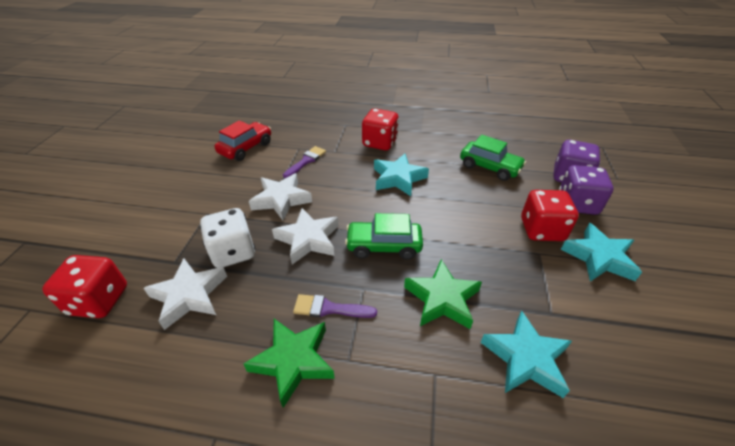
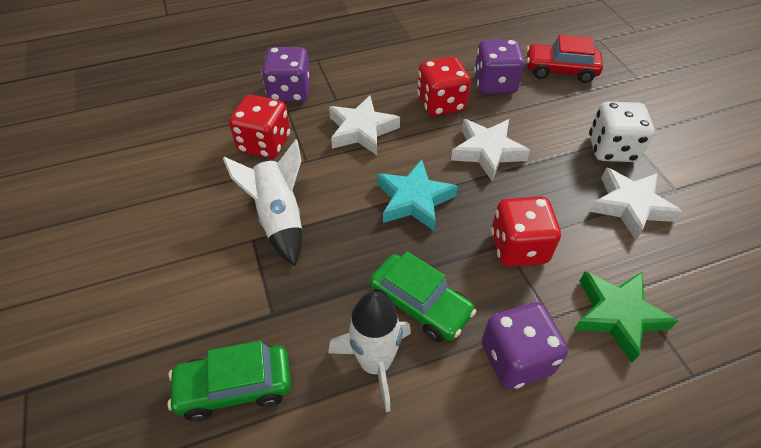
green star: [243,319,335,408] [404,259,482,329] = 2 -> [574,272,678,362] = 1
purple brush: [283,146,326,178] [293,294,377,318] = 2 -> none = 0
purple dice: [553,140,600,183] [559,165,614,215] = 2 -> [261,47,311,102] [474,39,525,94] [482,302,568,389] = 3
turquoise star: [374,153,429,196] [481,311,572,398] [561,223,642,281] = 3 -> [377,159,458,231] = 1
white rocket: none = 0 -> [223,139,302,266] [328,291,411,412] = 2

